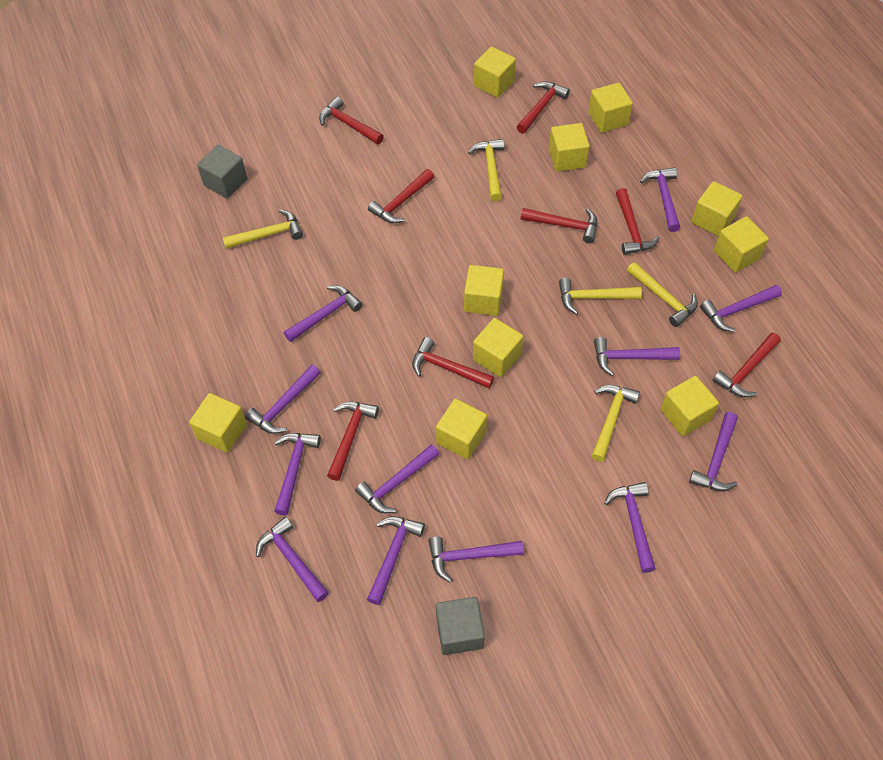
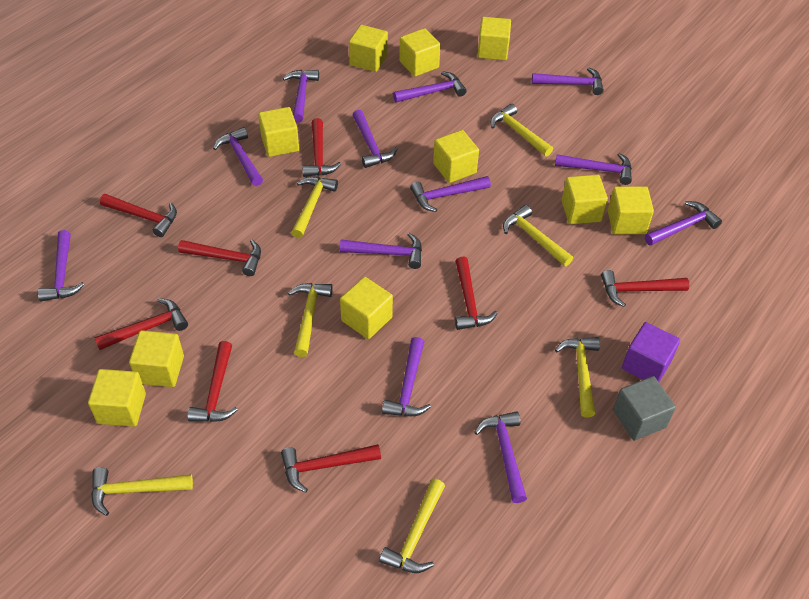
grey cube: [197,145,247,198] [436,597,485,655] = 2 -> [613,376,676,441] = 1
purple cube: none = 0 -> [622,322,680,382] = 1
yellow hammer: [222,209,303,249] [468,139,505,201] [559,278,642,314] [591,385,640,462] [627,262,698,327] = 5 -> [91,467,193,516] [288,283,333,357] [291,176,338,238] [379,479,445,573] [490,104,553,156] [503,205,573,266] [555,337,600,417] = 7

